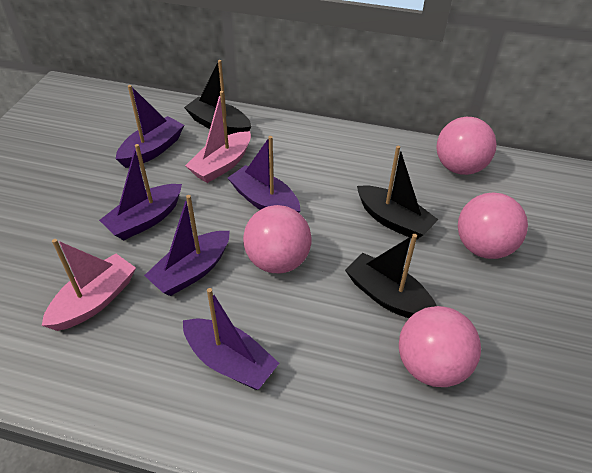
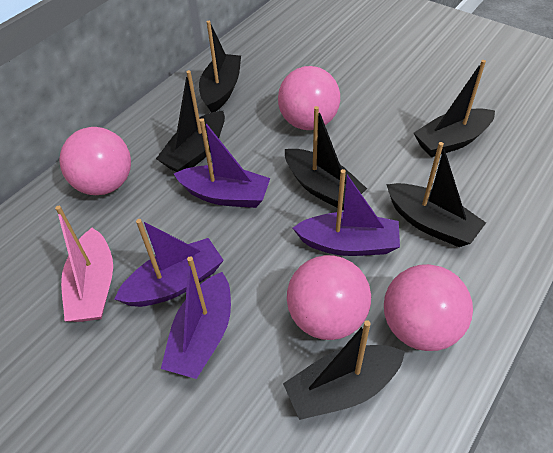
black boat: [184,60,252,135] [345,234,437,318] [357,146,439,240] = 3 -> [156,70,225,172] [199,21,241,112] [283,320,405,420] [285,106,367,211] [386,142,486,247] [414,60,495,157] = 6
pink boat: [41,239,136,331] [185,91,251,183] = 2 -> [55,206,113,322] = 1
purple boat: [99,144,182,240] [116,85,184,168] [144,195,230,296] [183,288,279,390] [228,136,300,213] = 5 -> [114,219,224,307] [161,256,231,379] [174,118,270,208] [293,169,400,256] = 4

